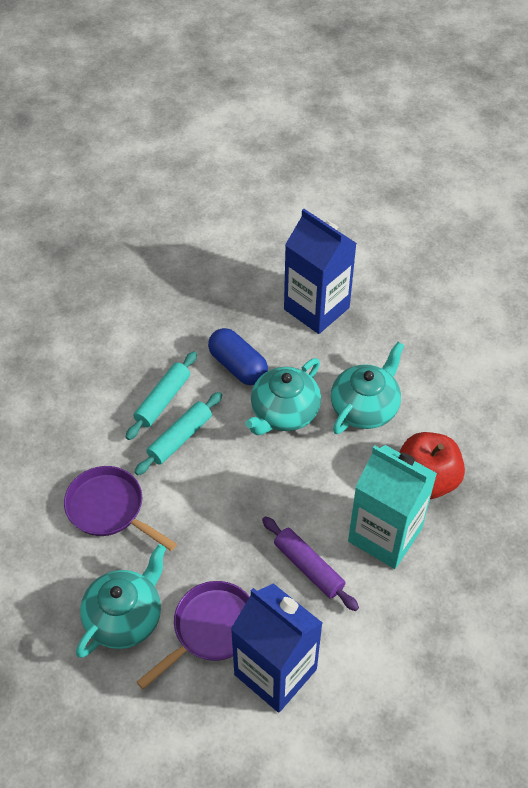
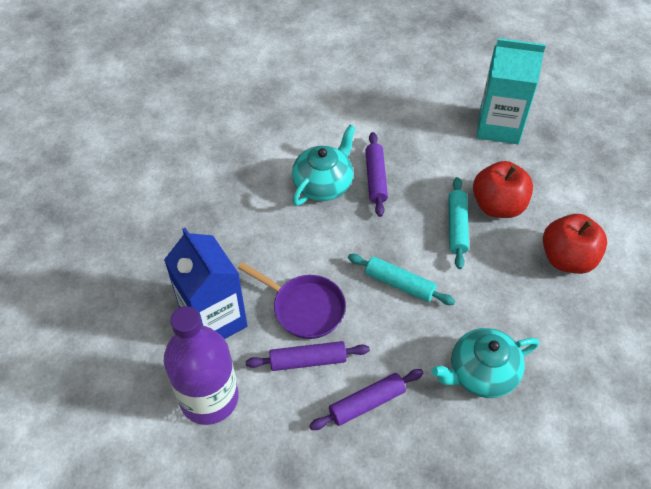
blue capsule: [208,328,268,385] = 1 -> none = 0
blue carton: [231,583,323,713] [284,209,357,334] = 2 -> [164,228,248,339] = 1
purple bottle: none = 0 -> [164,306,239,425] = 1
purple pan: [64,466,177,551] [137,581,250,689] = 2 -> [238,262,346,339] = 1
purple rolling pin: [262,516,359,611] = 1 -> [246,341,370,371] [309,369,423,430] [365,132,388,217] = 3
red apple: [399,432,465,499] = 1 -> [473,161,533,218] [543,214,607,274] = 2
turquoise teapot: [76,544,166,658] [245,358,321,435] [331,342,404,434] = 3 -> [292,125,355,206] [432,328,539,398] = 2

